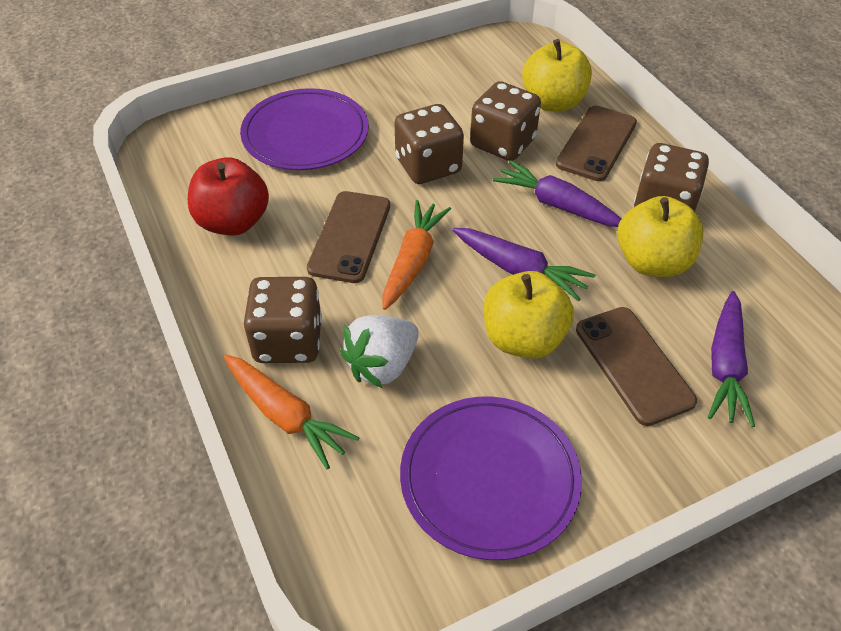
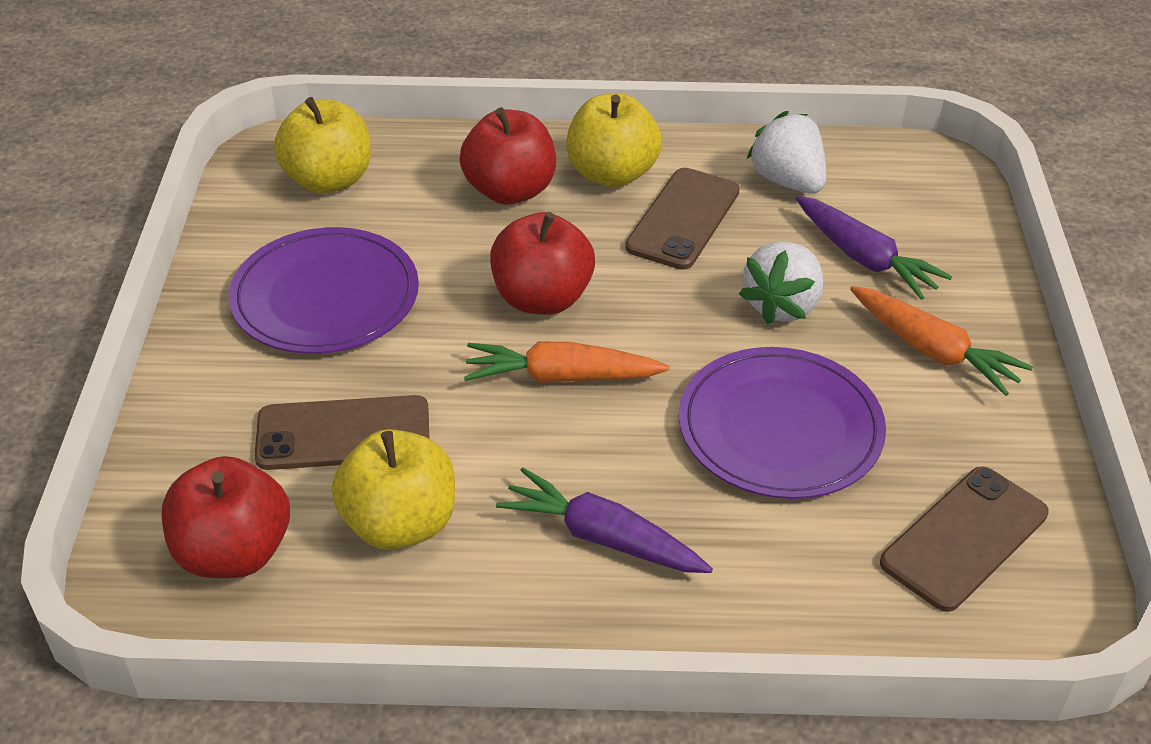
brown dice: [244,277,322,363] [394,104,464,184] [470,81,541,161] [634,143,709,211] = 4 -> none = 0
purple carrot: [452,228,595,301] [493,160,621,227] [708,291,755,427] = 3 -> [496,467,713,573] [796,196,953,300] = 2
red apple: [188,157,269,236] = 1 -> [162,456,290,578] [459,108,556,205] [490,212,595,315] = 3
white strawberry: [340,315,419,388] = 1 -> [739,241,823,324] [747,111,826,194] = 2

